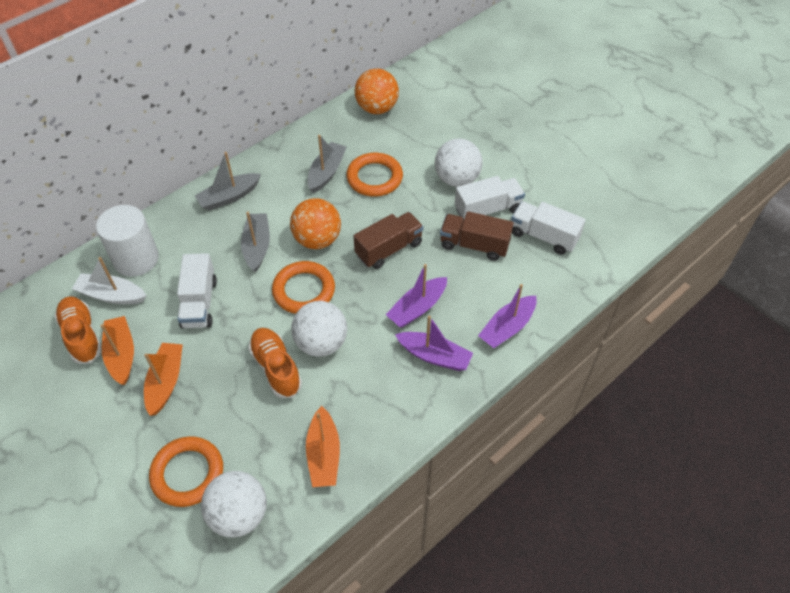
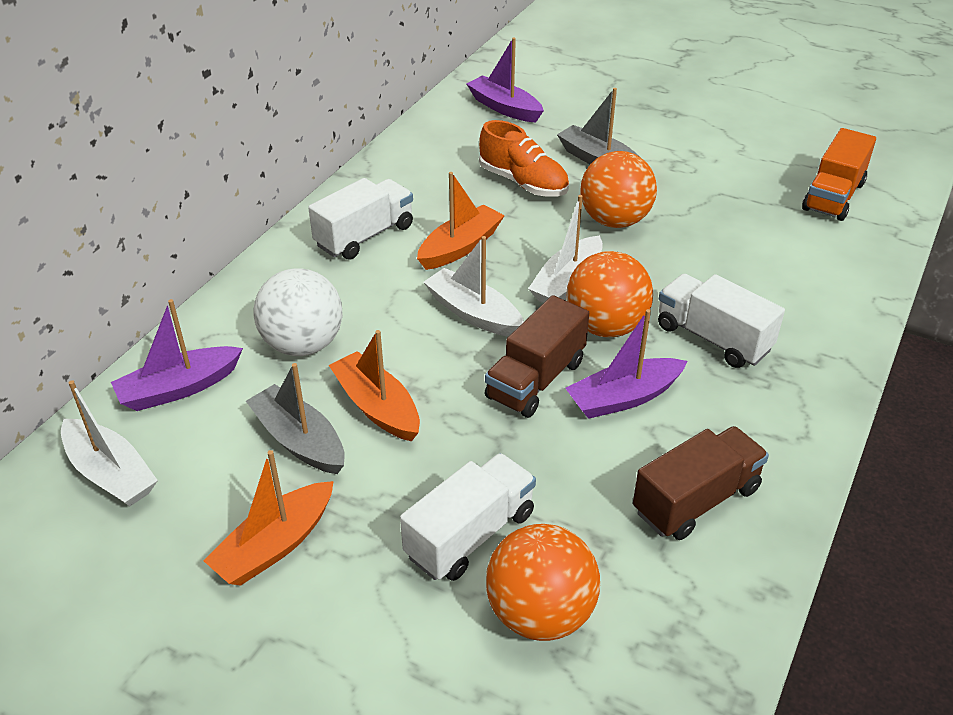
grey boat: [195,152,261,210] [241,212,270,272] [308,135,347,193] = 3 -> [246,363,345,474] [557,88,641,164] = 2
orange ball: [290,198,341,249] [354,69,399,114] = 2 -> [486,524,600,641] [567,251,653,337] [580,151,657,228] = 3
orange ring: [149,436,223,507] [272,261,335,314] [346,153,403,197] = 3 -> none = 0
orange shoe: [55,296,102,364] [248,328,302,398] = 2 -> [479,120,569,197] = 1
orange truck: none = 0 -> [802,128,876,221] = 1
white ball: [201,471,267,538] [291,301,347,357] [435,138,483,187] = 3 -> [254,268,343,356] = 1
white boat: [72,257,147,304] = 1 -> [61,380,158,507] [423,236,524,337] [528,195,603,303] = 3
white cylinder: [96,205,159,277] = 1 -> none = 0

